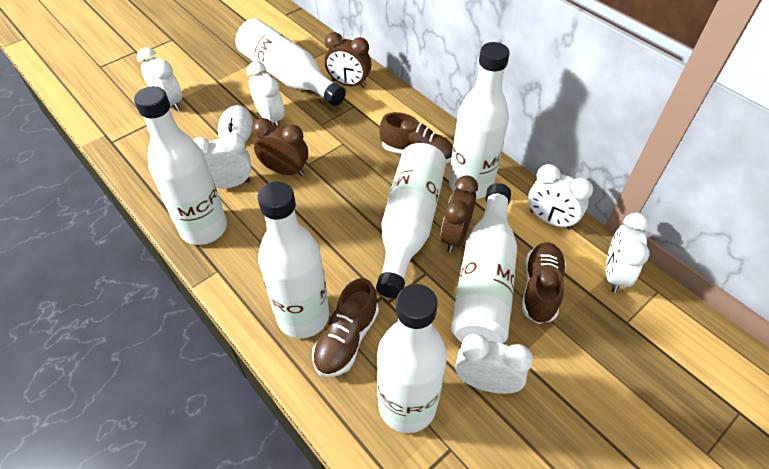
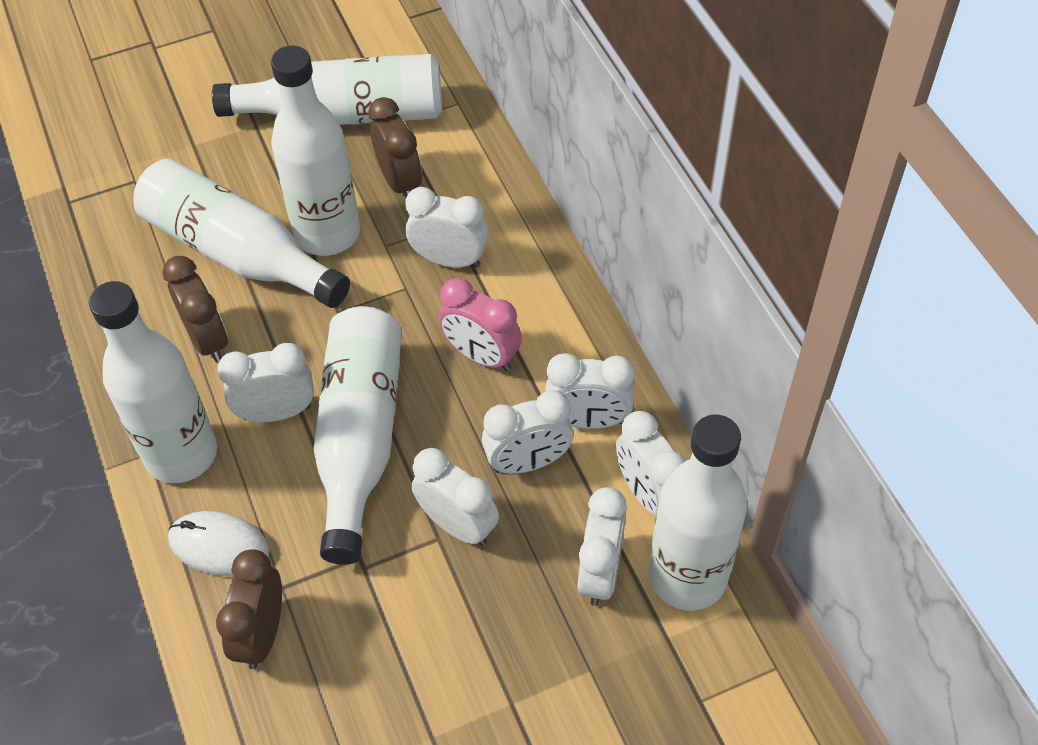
brown shoe: [312,278,379,377] [379,112,453,163] [522,242,566,324] = 3 -> none = 0
pink clock: none = 0 -> [438,278,522,371] = 1
white bottle: [134,86,227,245] [235,19,346,106] [257,181,329,338] [376,143,446,298] [377,284,447,433] [449,42,510,199] [451,183,517,344] = 7 -> [89,281,217,483] [133,158,350,308] [212,54,442,125] [271,46,360,256] [313,306,402,565] [649,415,747,611] = 6
white clock: [137,47,182,111] [193,133,251,189] [246,62,285,126] [455,334,533,394] [528,164,593,230] [606,212,650,293] = 6 -> [217,343,314,422] [405,187,489,268] [411,448,499,546] [482,390,574,474] [546,353,635,429] [578,487,627,606] [616,411,686,516] = 7

